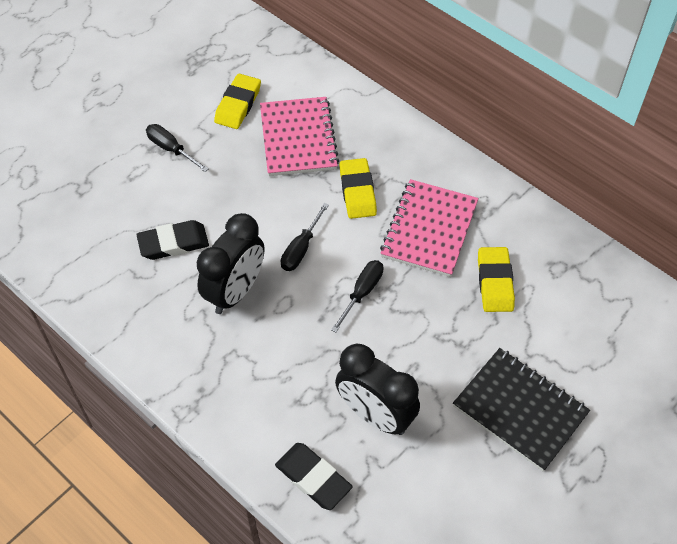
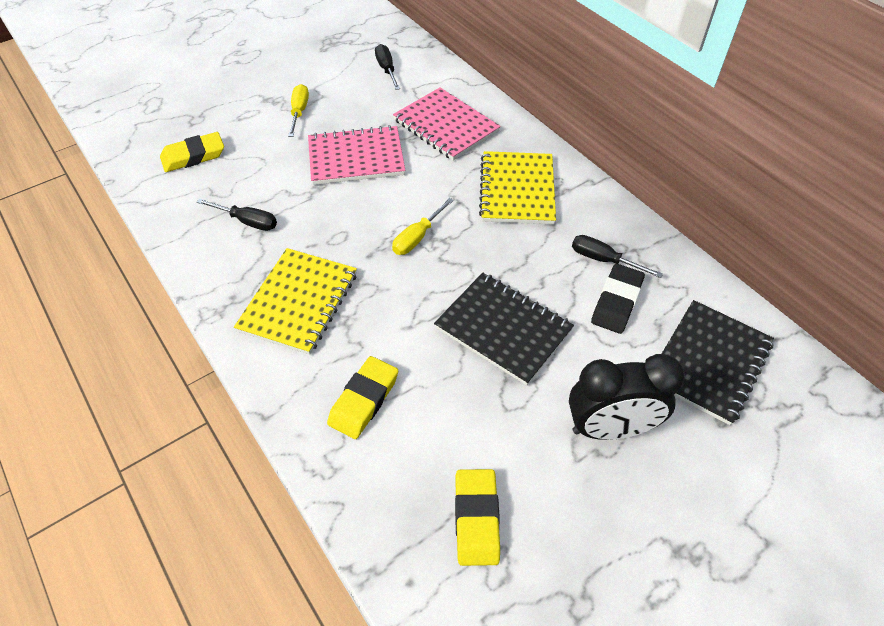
black clock: [197,213,264,314] [335,344,420,435] = 2 -> [569,354,685,440] = 1
black eraser: [136,220,209,260] [275,443,352,510] = 2 -> [591,264,645,334] = 1
black notebook: [453,348,590,471] = 1 -> [434,273,574,386] [662,300,774,425] = 2
yellow notebook: none = 0 -> [234,248,357,355] [479,151,556,224] = 2
yellow screwdriver: none = 0 -> [288,84,309,137] [392,198,454,255] = 2

